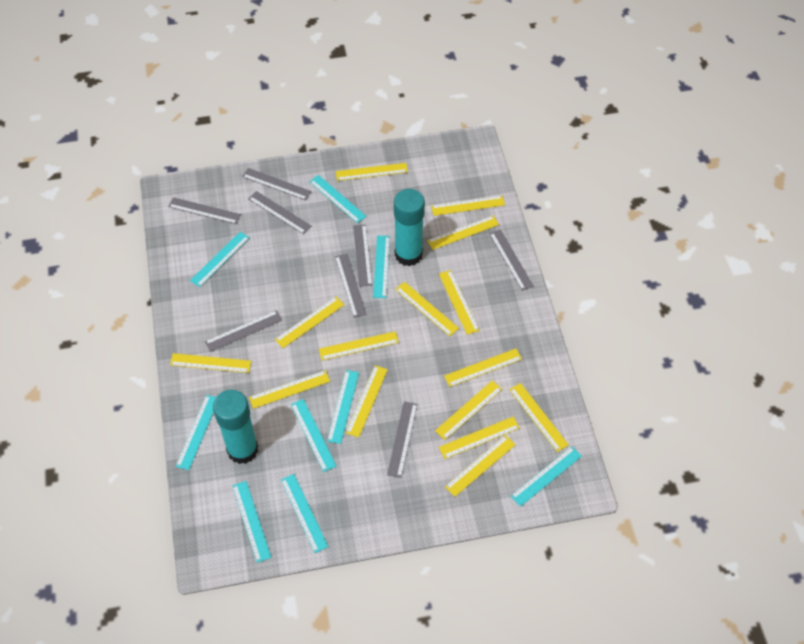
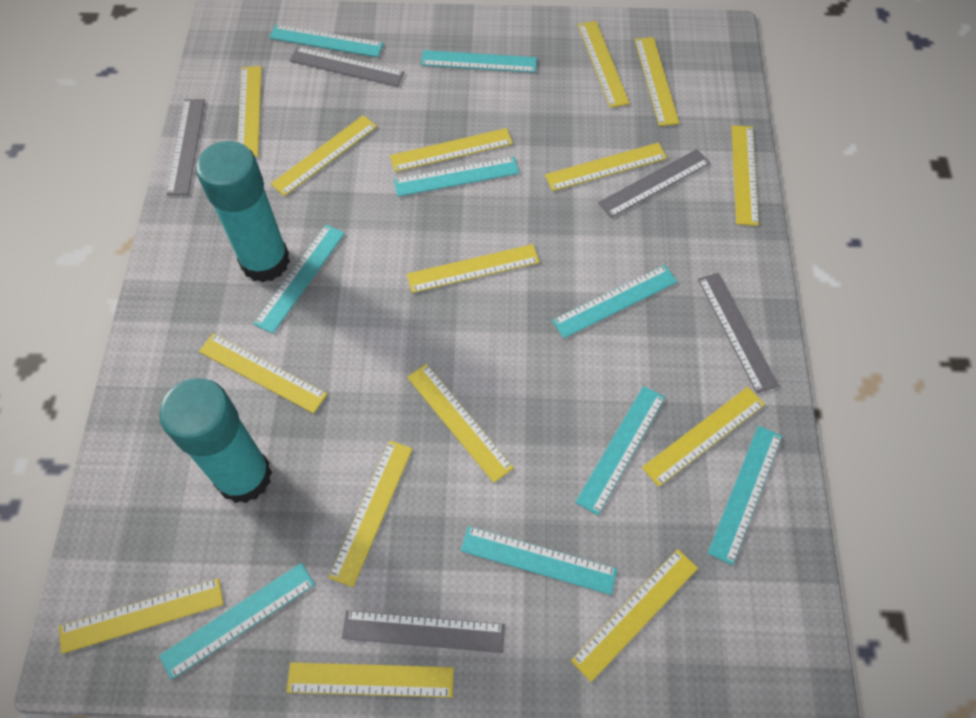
grey ruler: [168,197,241,224] [205,310,282,352] [242,168,312,200] [248,191,312,234] [335,254,367,318] [353,224,372,287] [387,401,418,478] [489,230,534,291] = 8 -> [167,99,205,195] [289,47,404,87] [342,610,505,653] [598,149,710,218] [698,273,779,393] = 5

